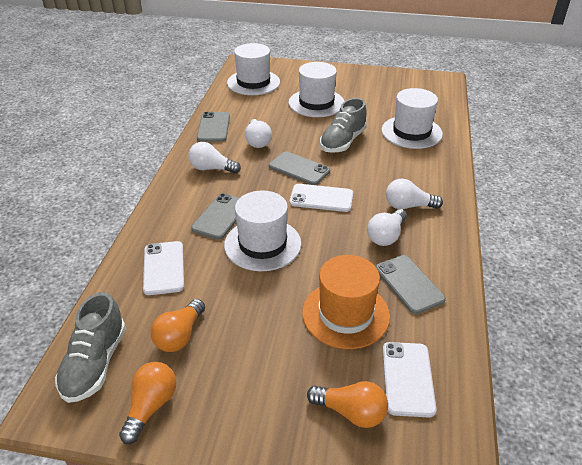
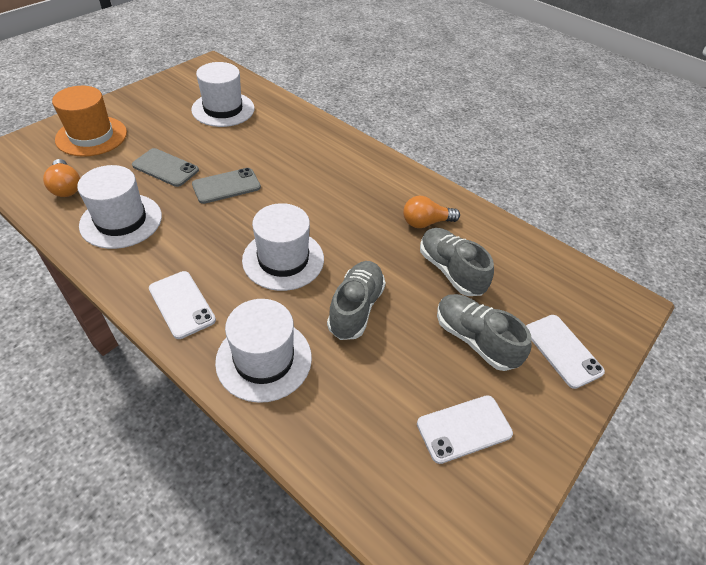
grey phone: [191,193,239,240] [197,112,230,142] [269,151,330,185] [376,255,446,314] = 4 -> [132,148,199,187] [192,168,261,204] = 2
grey shoe: [55,292,126,403] [320,98,367,153] = 2 -> [327,261,386,340] [420,228,494,296] [437,294,532,371] = 3
orange light bulb: [119,362,176,444] [151,299,205,352] [307,381,388,428] = 3 -> [43,159,80,197] [403,196,460,228] = 2
white light bulb: [188,142,241,174] [245,119,272,148] [367,209,407,246] [386,179,443,209] = 4 -> none = 0

